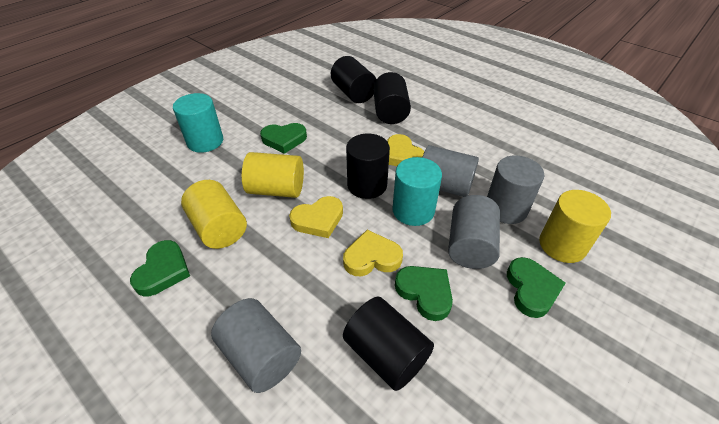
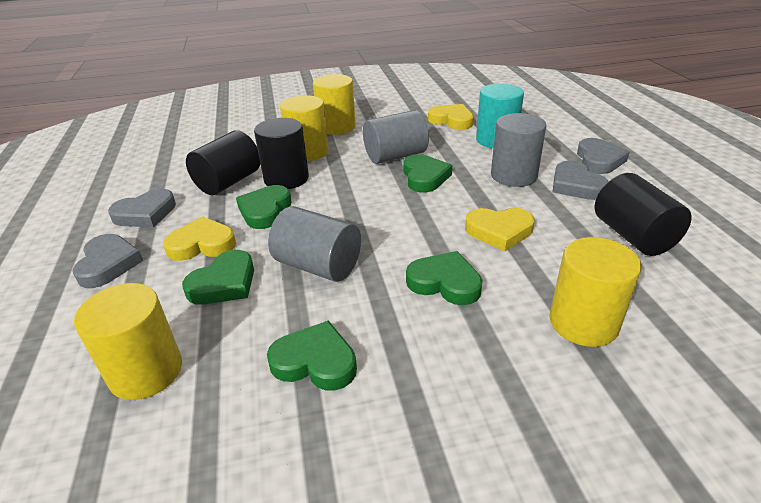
black cylinder: [331,56,376,103] [343,297,434,391] [346,133,390,199] [373,72,411,124] = 4 -> [186,130,260,195] [254,118,309,189] [595,173,692,256] = 3
green heart: [130,240,190,296] [260,123,307,154] [395,266,453,321] [507,257,566,318] = 4 -> [182,250,254,305] [236,185,292,229] [267,320,357,391] [403,154,452,192] [406,251,483,305] = 5
grey cylinder: [211,298,301,393] [422,145,479,197] [448,195,500,269] [487,156,544,224] = 4 -> [268,206,361,282] [363,110,429,164] [491,113,546,187] = 3
grey heart: none = 0 -> [73,234,143,288] [108,189,176,227] [553,161,609,200] [577,138,629,174] = 4
turquoise cylinder: [173,93,223,153] [392,157,442,226] = 2 -> [476,84,524,148] = 1
yellow cylinder: [181,180,247,249] [242,152,304,198] [539,190,611,263] = 3 -> [74,283,182,400] [280,95,329,161] [313,74,356,135] [549,237,642,347] = 4

